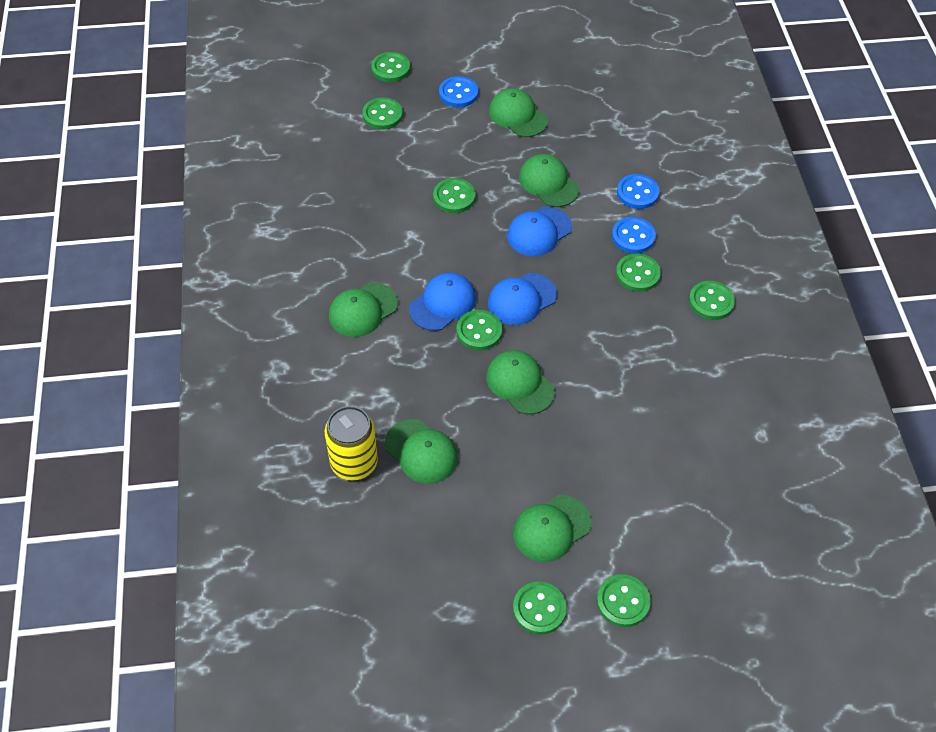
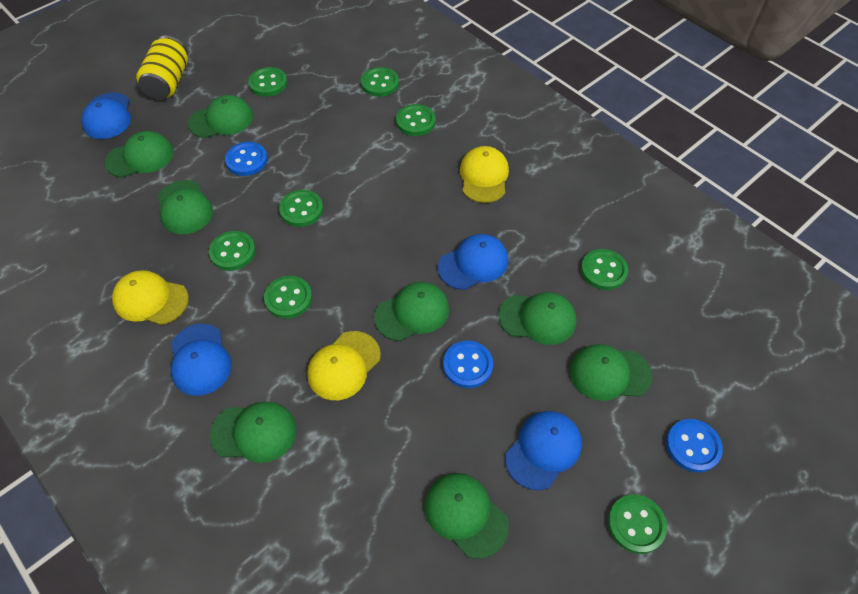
blue cap: [409,273,476,331] [488,273,557,325] [507,207,572,256] = 3 -> [82,93,131,139] [171,324,232,396] [438,234,508,290] [505,411,582,490] = 4
green cap: [329,283,398,337] [385,419,458,484] [486,350,555,414] [489,88,548,137] [513,495,591,562] [519,154,579,207] = 6 -> [105,131,174,178] [157,180,213,234] [188,95,253,138] [210,402,297,463] [374,282,449,341] [425,473,509,559] [498,292,577,345] [570,344,652,401] = 8
yellow cap: none = 0 -> [112,270,189,325] [307,331,381,400] [460,146,509,203] = 3

